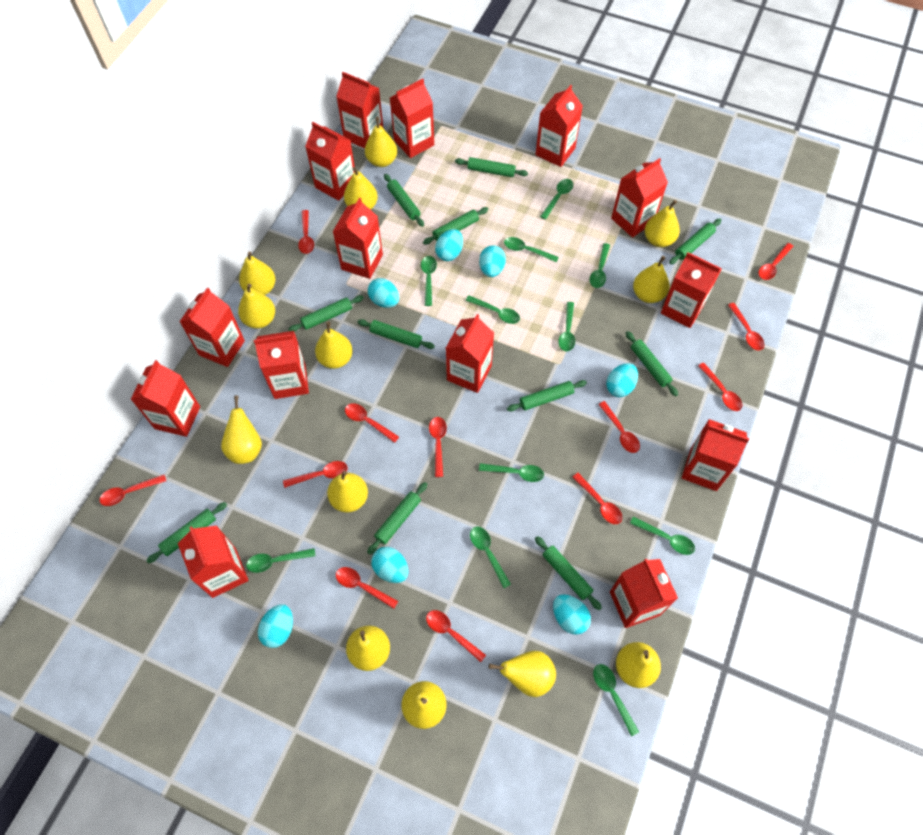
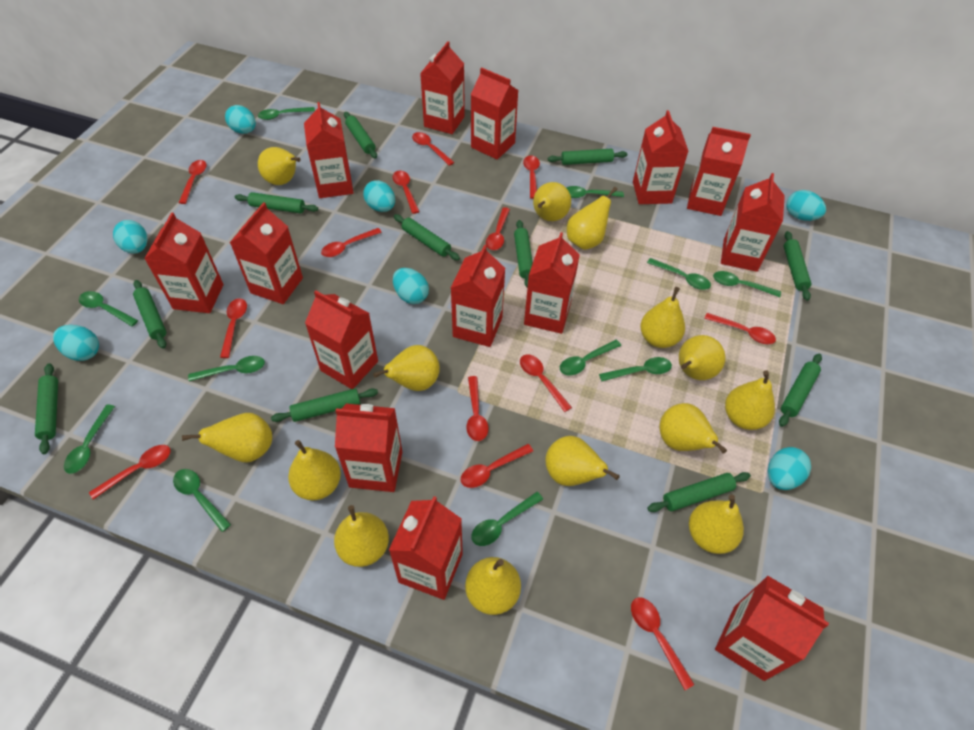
red spoon: [100,474,166,506] [283,461,347,488] [298,210,314,254] [336,567,398,609] [345,403,399,443] [426,610,486,662] [429,417,447,477] [572,473,622,524] [598,401,640,453] [698,362,742,411] [728,303,765,351] [758,243,794,280] = 12 -> [89,445,171,500] [179,160,207,204] [220,298,247,358] [321,228,382,257] [393,171,420,214] [412,132,455,166] [461,444,533,488] [466,376,488,441] [486,207,510,250] [520,354,572,412] [523,156,540,199] [631,597,695,690] [704,313,776,344] = 13
yellow pear: [221,396,262,464] [238,284,275,329] [239,252,275,295] [315,322,352,369] [327,471,368,512] [344,167,378,210] [346,626,390,671] [365,117,397,167] [401,681,447,729] [489,651,556,697] [616,642,661,688] [633,256,669,303] [645,200,680,247] = 13 -> [182,413,272,462] [258,147,301,185] [288,440,341,500] [334,505,389,567] [373,345,440,391] [465,557,521,615] [533,182,571,221] [545,436,620,486] [567,187,617,250] [640,287,685,348] [659,403,727,454] [679,335,725,380] [689,494,744,554] [725,370,775,430] = 14

